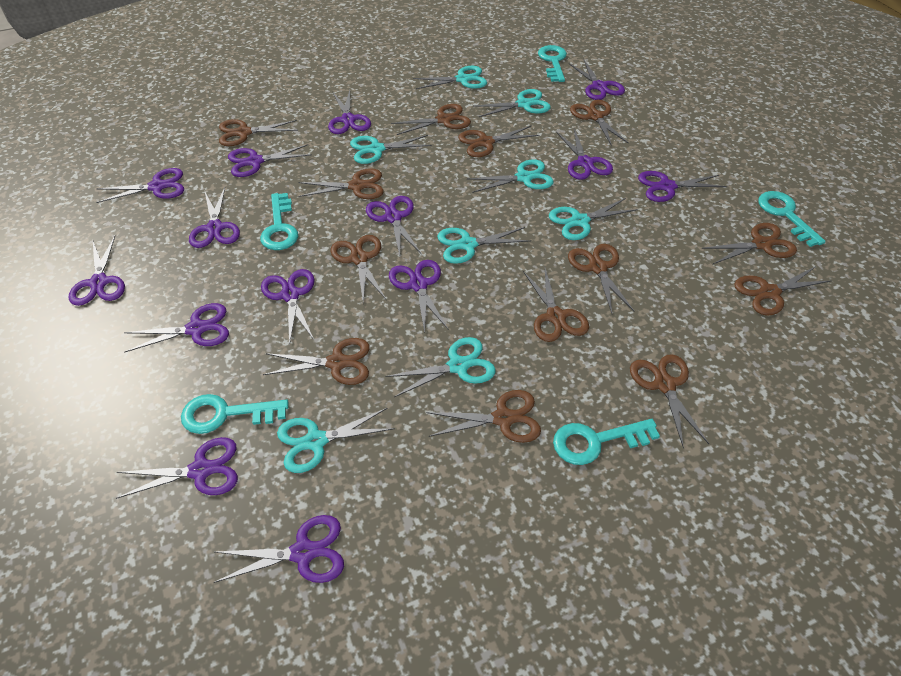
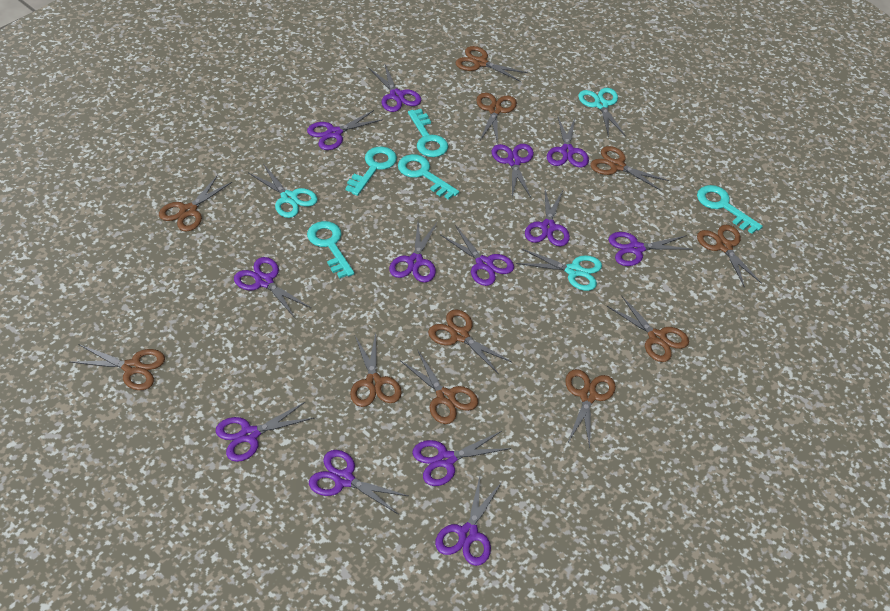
brown scissors: [219,119,298,146] [263,338,370,385] [298,168,384,199] [331,235,386,303] [391,104,471,135] [426,390,541,443] [458,125,539,157] [523,268,589,342] [568,244,634,313] [570,100,629,146] [630,354,709,448] [702,223,797,264] [734,266,832,316] = 13 -> [70,344,165,390] [159,175,232,232] [350,333,402,407] [400,349,478,424] [428,309,513,374] [456,46,528,82] [476,93,517,144] [565,369,616,448] [590,146,669,191] [607,295,689,362] [697,225,762,288] = 11
purple scissors: [68,236,125,306] [96,168,184,203] [115,437,238,499] [123,303,229,353] [189,187,240,248] [213,515,344,583] [228,144,312,177] [261,269,315,346] [328,90,371,134] [366,196,421,256] [389,260,448,333] [556,129,613,180] [568,59,625,100] [638,171,727,202] = 14 -> [215,402,314,462] [234,257,311,318] [307,110,383,150] [309,450,408,515] [369,65,421,112] [389,223,437,283] [412,431,511,486] [435,476,502,566] [440,225,514,286] [491,144,534,198] [525,189,570,247] [547,117,589,167] [608,232,693,266] = 13
turquoise scissors: [277,408,395,473] [350,135,432,164] [386,337,496,397] [413,66,487,89] [437,227,530,264] [467,159,554,193] [473,89,551,117] [549,198,638,240] = 8 -> [249,165,318,218] [516,248,602,291] [578,88,626,137] = 3

